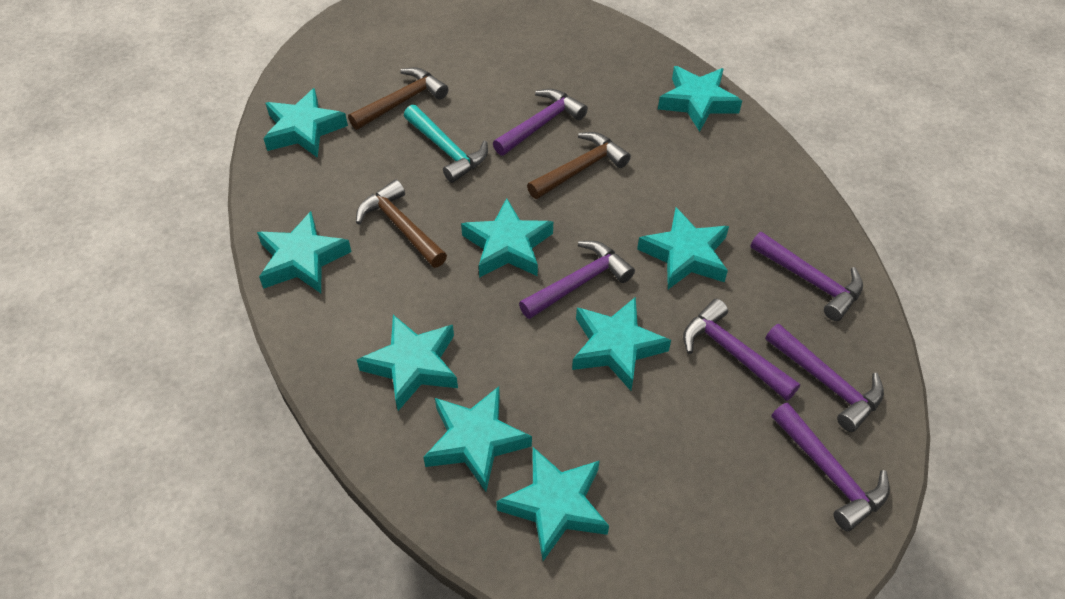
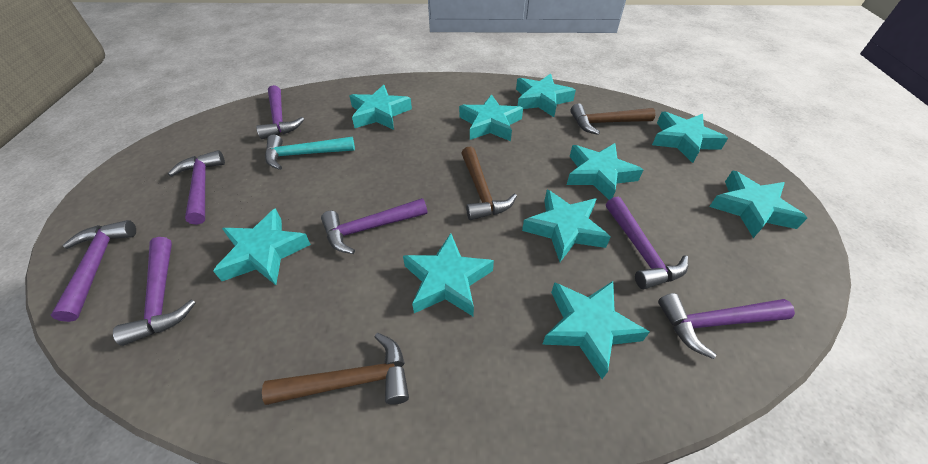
purple hammer: [493,89,588,156] [519,241,635,319] [683,299,800,401] [750,232,863,321] [765,324,884,432] [771,403,890,531] = 6 -> [51,220,136,322] [113,237,196,346] [168,150,225,225] [256,85,304,139] [321,198,427,254] [606,197,688,289] [658,293,795,359] = 7
turquoise star: [257,211,352,293] [263,88,348,158] [357,315,458,411] [423,386,532,492] [461,198,553,278] [496,447,609,561] [572,297,671,391] [637,207,729,289] [658,66,742,132] = 9 -> [213,208,311,285] [350,85,412,130] [403,233,494,316] [459,94,523,141] [516,74,576,117] [522,190,611,262] [542,281,650,379] [567,143,643,200] [652,111,728,163] [709,170,807,238] = 10

